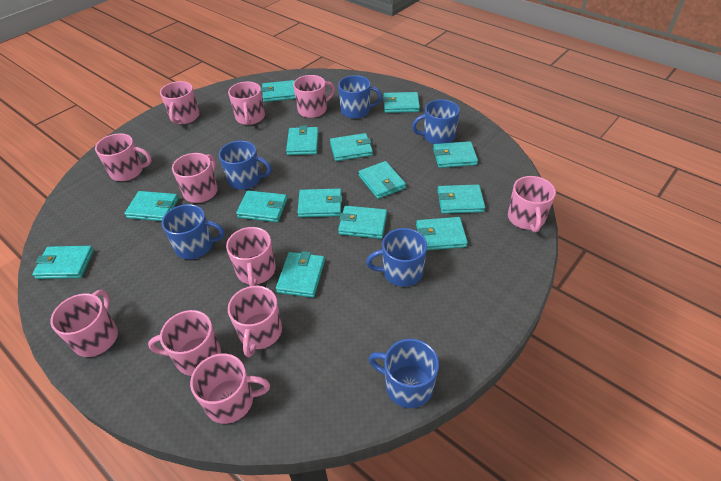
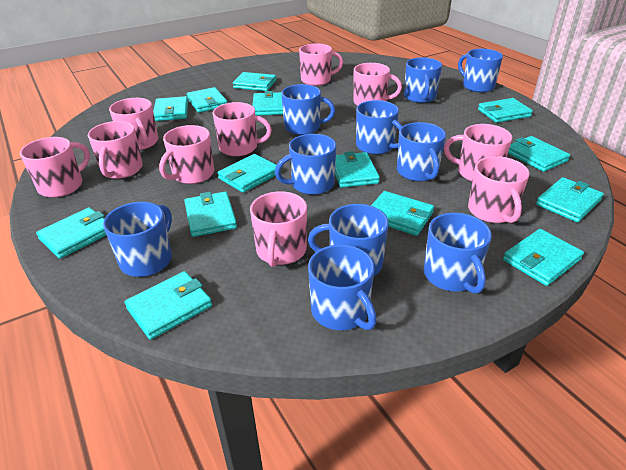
blue mug: [162,204,225,259] [219,141,272,190] [338,75,383,119] [366,228,427,287] [369,339,439,408] [412,99,460,144] = 6 -> [103,202,172,277] [275,134,337,195] [281,84,335,135] [308,204,389,276] [308,244,377,330] [356,100,402,155] [397,122,446,182] [404,57,442,103] [424,213,492,294] [458,49,503,93] = 10
pink mug: [50,290,118,357] [95,133,152,181] [148,310,221,376] [160,81,199,124] [172,153,218,203] [190,354,270,424] [226,227,276,286] [228,81,265,125] [228,286,282,357] [293,75,335,118] [508,176,556,233] = 11 -> [20,137,90,198] [88,121,143,179] [109,98,158,150] [159,125,214,184] [213,102,272,156] [250,191,307,267] [299,43,343,86] [354,63,402,106] [444,124,512,182] [468,156,529,223] = 10

